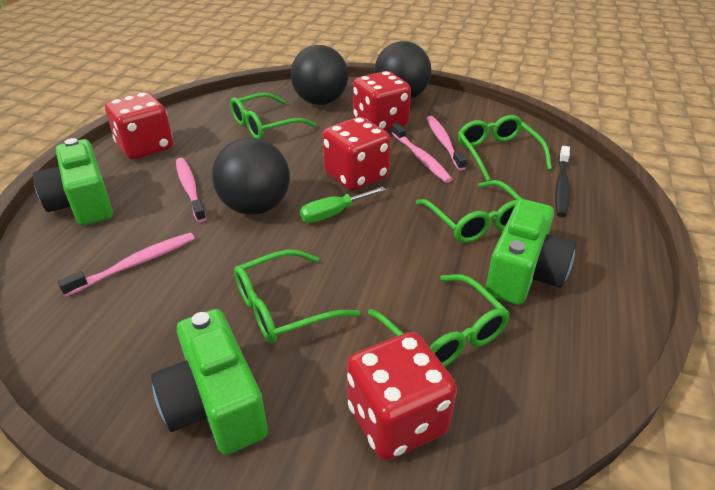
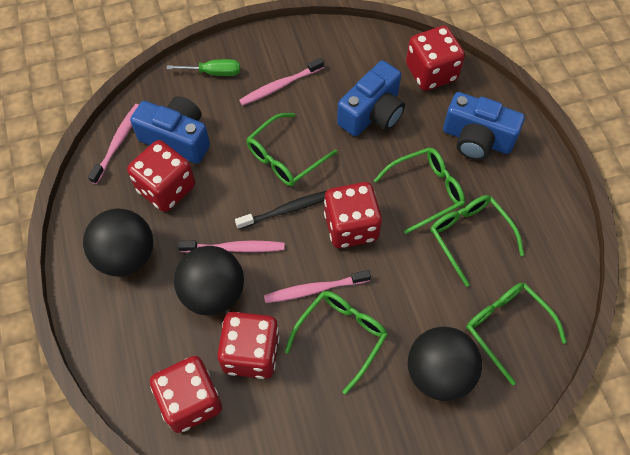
blue camera: none = 0 -> [130,96,210,164] [337,60,405,136] [443,92,525,160] = 3
green camera: [33,138,113,225] [151,309,268,455] [485,199,576,305] = 3 -> none = 0
red dice: [105,92,173,160] [323,117,391,190] [347,332,457,460] [353,71,411,131] = 4 -> [127,140,195,212] [150,356,222,433] [217,312,280,379] [324,182,382,248] [406,26,465,91] = 5

